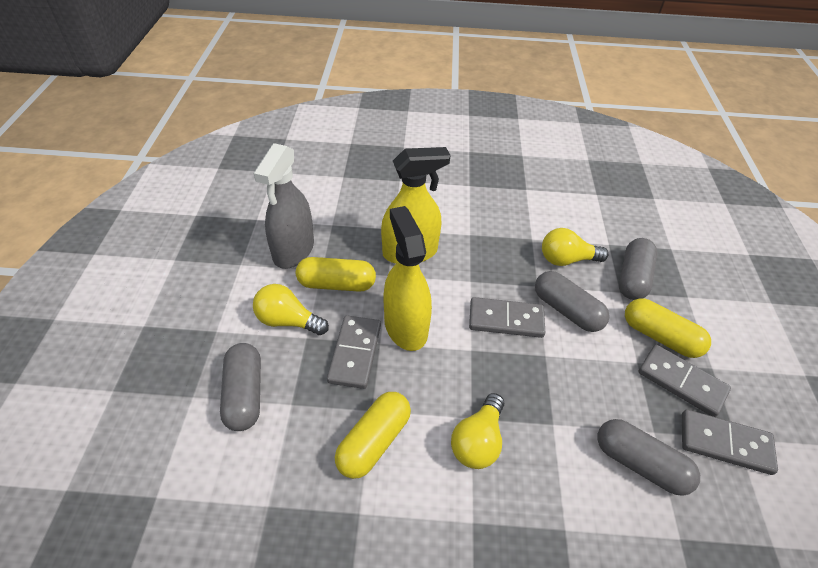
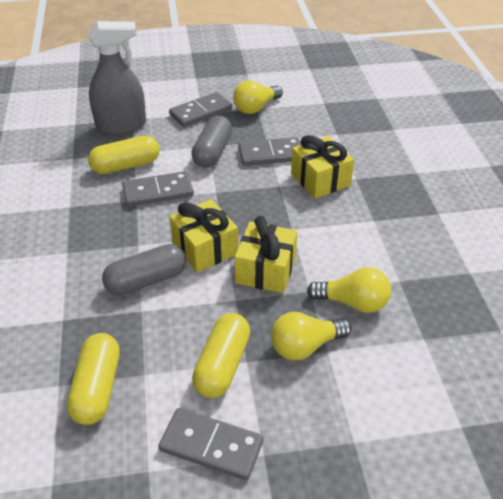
grey capsule: [220,343,261,431] [535,271,609,332] [598,419,700,496] [619,238,657,300] = 4 -> [102,244,187,295] [191,116,232,168] = 2
yellow gift: none = 0 -> [170,199,238,273] [235,216,297,293] [291,135,354,199] = 3
yellow spray bottle: [381,147,451,264] [383,206,432,351] = 2 -> none = 0

